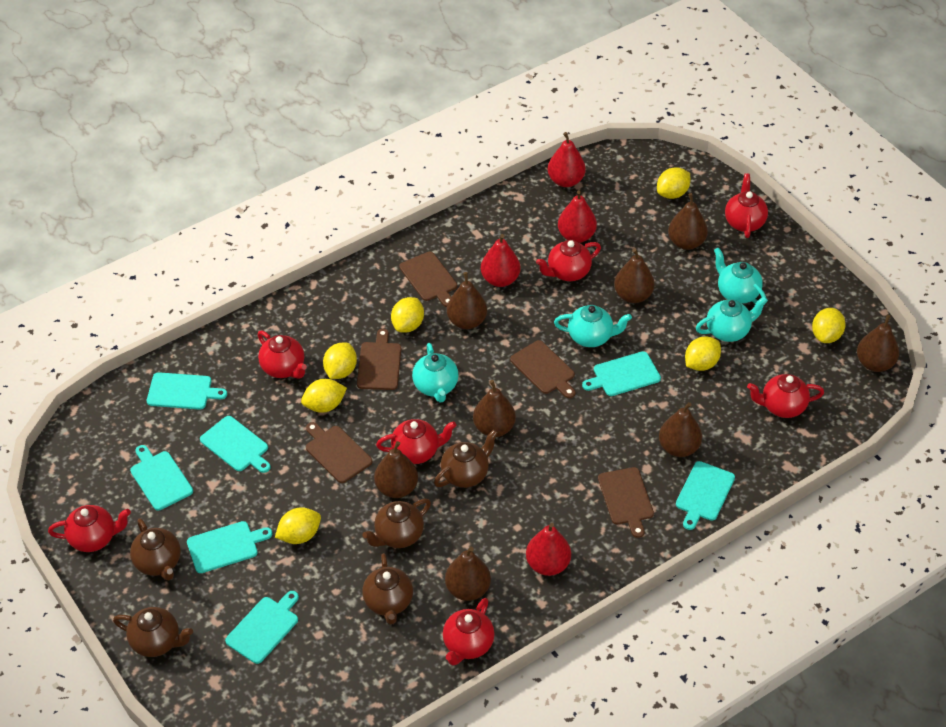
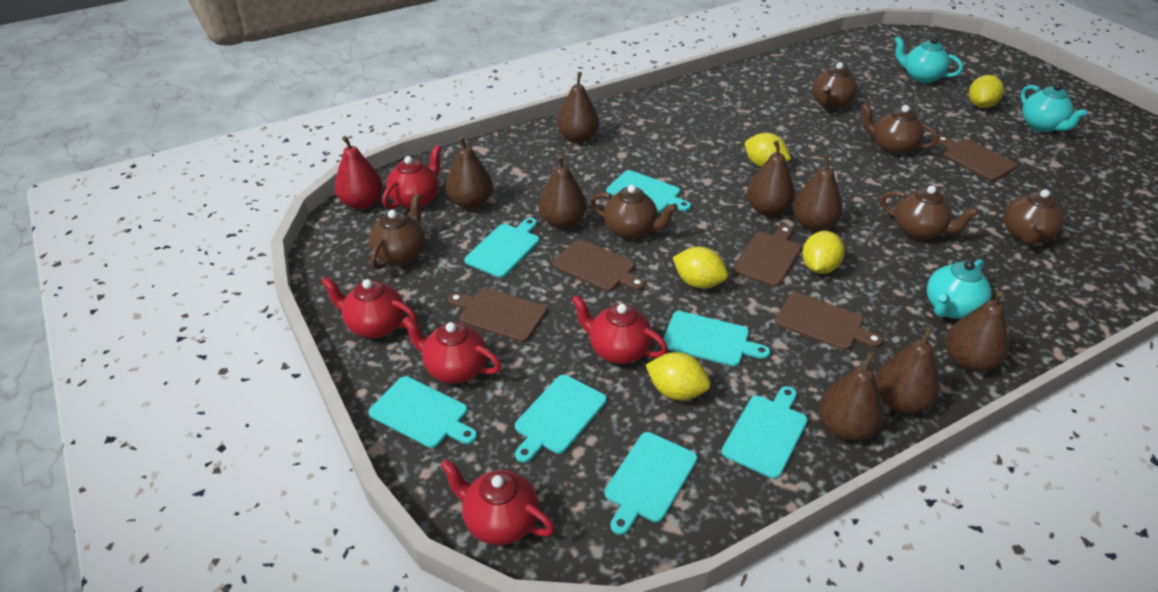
brown teapot: [113,607,193,657] [130,518,181,580] [362,499,431,548] [362,553,413,624] [434,429,498,488] = 5 -> [369,194,425,269] [590,185,678,239] [812,62,858,110] [861,103,939,155] [880,185,979,240] [1003,187,1064,245] = 6
red pear: [481,234,520,287] [526,523,571,576] [548,132,586,187] [558,190,597,243] = 4 -> [334,136,383,209] = 1
red teapot: [48,505,131,552] [258,330,307,379] [376,419,456,464] [443,598,494,665] [536,240,601,281] [725,173,768,238] [747,374,824,418] = 7 -> [321,277,418,338] [382,145,441,209] [402,316,501,384] [440,459,555,545] [572,295,668,364] = 5
turquoise teapot: [412,343,459,403] [554,305,632,347] [696,296,768,342] [714,248,766,305] = 4 -> [894,36,963,83] [927,259,991,319] [1021,83,1087,132] = 3
yellow lemon: [275,507,321,544] [301,379,347,413] [323,343,357,379] [391,297,424,333] [657,167,690,199] [685,337,721,371] [812,308,846,343] = 7 -> [646,352,710,400] [673,247,728,289] [745,133,791,167] [802,231,845,274] [969,75,1004,108] = 5

